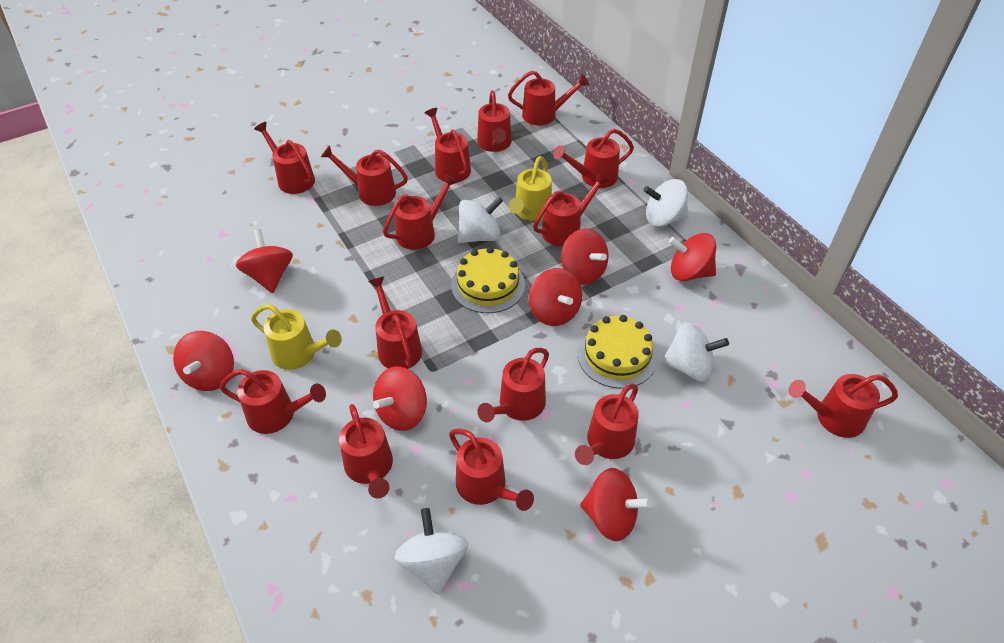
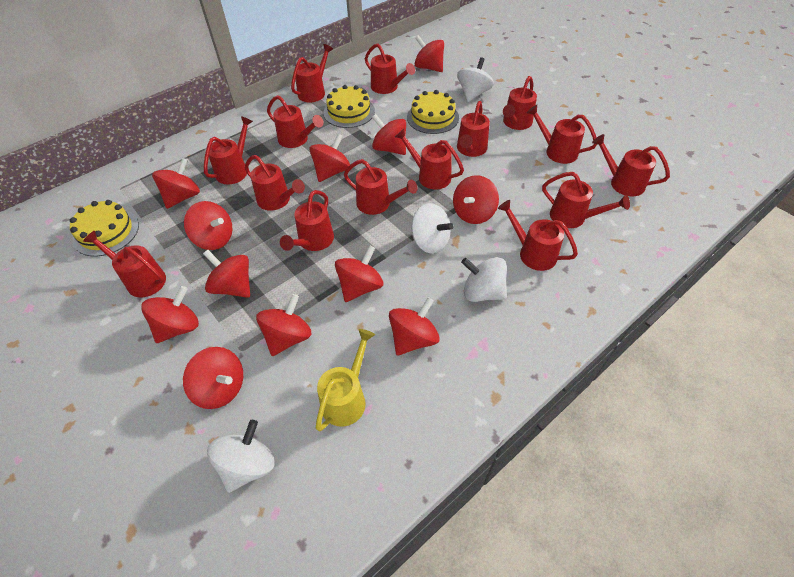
red spinning top: [173,331,234,391] [236,229,293,293] [373,366,427,431] [529,268,582,326] [561,228,609,285] [580,468,652,541] [669,233,716,281] = 7 -> [141,286,199,343] [152,158,200,209] [183,347,243,409] [184,201,232,250] [203,250,250,298] [256,294,312,356] [309,133,350,182] [335,245,384,302] [372,114,406,155] [389,297,440,355] [415,35,444,72] [453,175,499,224] = 12
yellow cake: [451,247,525,313] [577,315,658,389] = 2 -> [70,200,139,256] [324,85,375,128] [407,90,459,134] = 3
yellow watering can: [251,304,342,370] [508,156,552,221] = 2 -> [316,329,375,431] = 1

